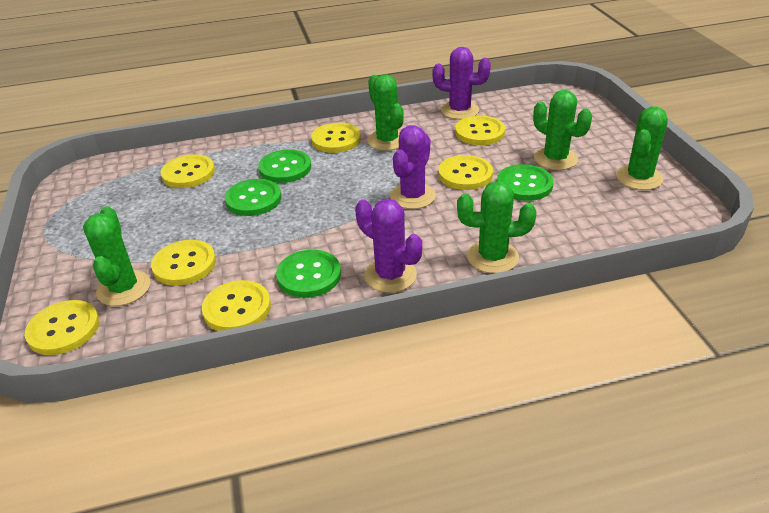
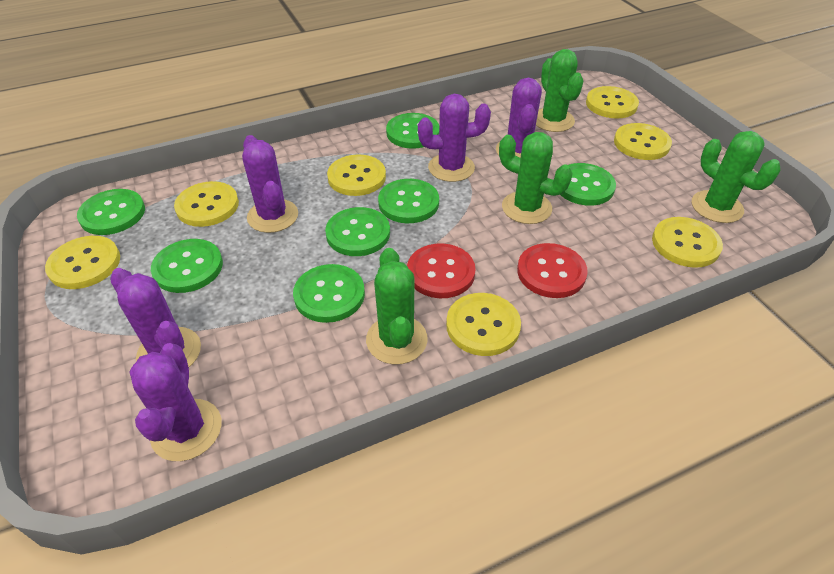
green button: [225,179,281,216] [258,149,311,183] [276,250,341,298] [497,164,554,201] = 4 -> [77,189,145,235] [151,239,223,293] [293,264,365,323] [325,207,390,256] [378,179,439,223] [386,113,439,149] [561,163,616,206] = 7
green cactus: [83,206,151,306] [367,74,404,151] [457,181,537,273] [533,90,592,170] [616,106,668,190] = 5 -> [366,248,428,364] [499,132,573,224] [536,49,583,132] [692,131,780,223] = 4
purple cactus: [355,199,422,293] [390,125,436,209] [432,47,491,119] = 3 -> [110,268,201,367] [130,343,221,461] [242,135,298,233] [418,94,491,182] [496,78,542,158] = 5
red button: none = 0 -> [407,243,476,298] [517,243,588,298] = 2

